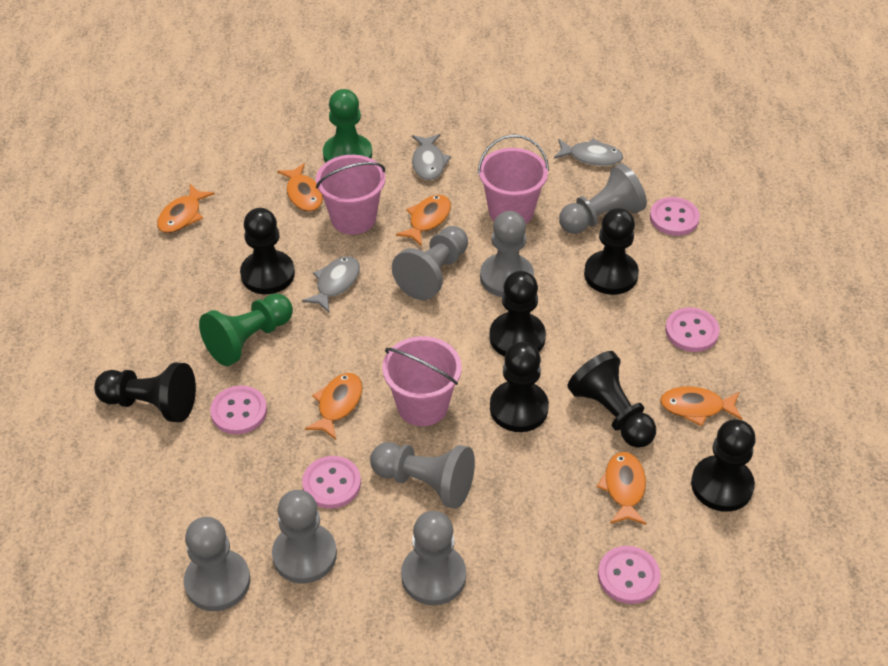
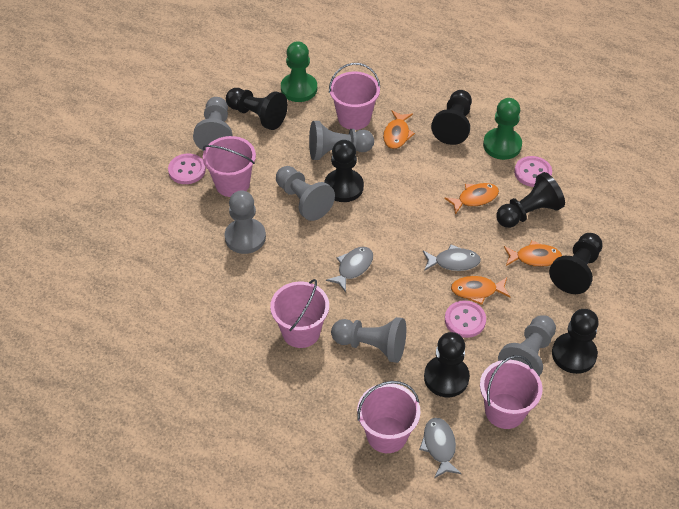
grey pawn: [184,517,250,611] [272,490,337,583] [370,442,475,509] [392,226,468,300] [401,511,466,605] [480,211,534,297] [559,163,647,234] = 7 -> [193,97,232,151] [224,190,266,254] [276,166,335,221] [309,121,374,160] [331,317,406,363] [498,315,556,377] = 6
orange fish: [157,184,215,233] [277,163,323,212] [305,373,362,440] [396,195,451,246] [597,452,647,525] [660,386,742,426] = 6 -> [383,110,415,149] [444,183,499,215] [451,276,510,305] [504,240,562,267] = 4
pink bucket: [316,155,385,235] [382,336,462,426] [478,135,549,224] = 3 -> [203,136,256,197] [270,279,329,348] [329,63,380,130] [357,381,421,453] [480,355,543,429] = 5
pink button: [210,386,267,434] [302,456,361,509] [598,546,660,604] [650,197,700,236] [665,307,720,352] = 5 -> [168,153,206,184] [445,301,486,338] [514,156,552,187] = 3

